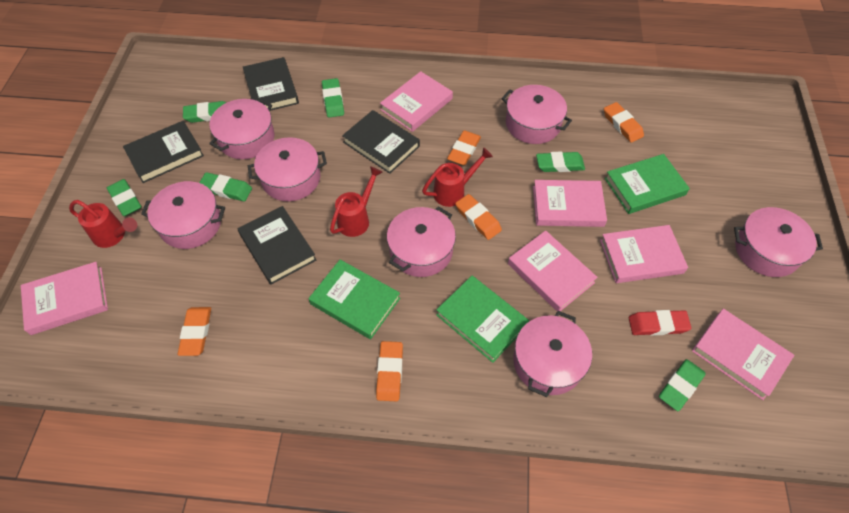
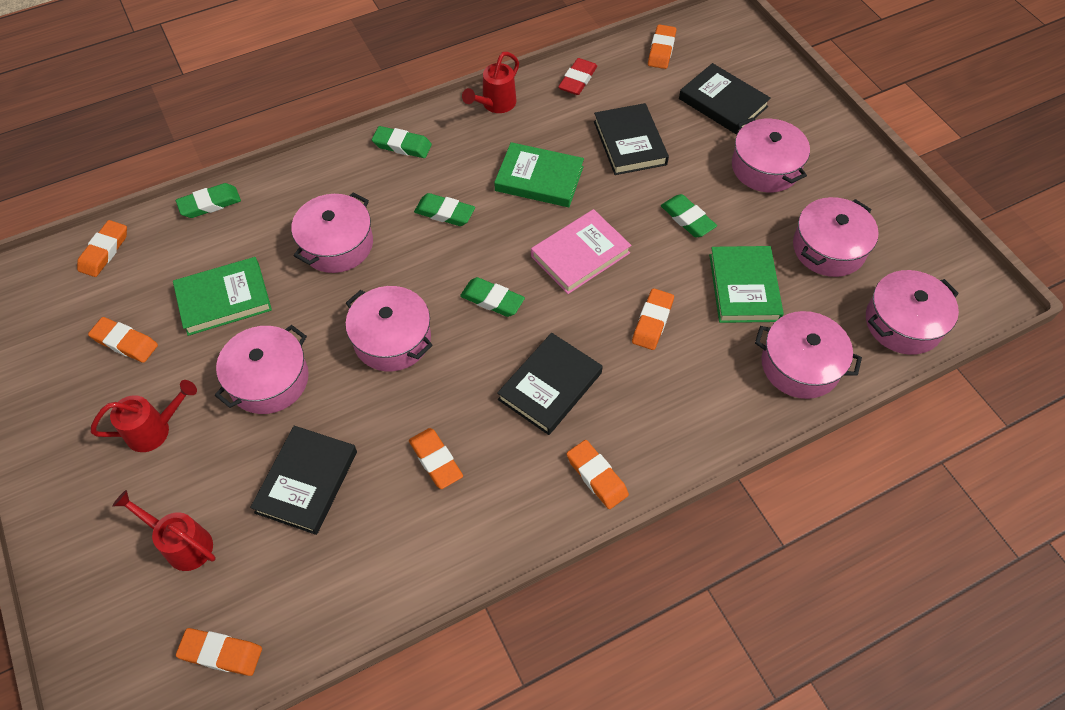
green eraser: [107,179,142,216] [183,101,226,123] [199,172,252,201] [322,78,344,118] [536,151,585,172] [659,359,705,411] = 6 -> [176,183,241,218] [372,126,432,158] [414,193,475,226] [460,277,525,317] [661,194,717,237] = 5
orange eraser: [178,307,211,356] [376,341,403,401] [447,131,481,165] [455,194,502,240] [604,102,644,143] = 5 -> [77,220,127,277] [88,317,158,363] [176,628,262,676] [409,428,463,489] [567,440,629,509] [632,288,674,350] [648,24,676,69] = 7
pink book: [21,262,108,335] [380,71,453,132] [508,230,598,312] [533,180,607,227] [600,225,688,283] [692,309,794,400] = 6 -> [531,209,631,294] = 1

